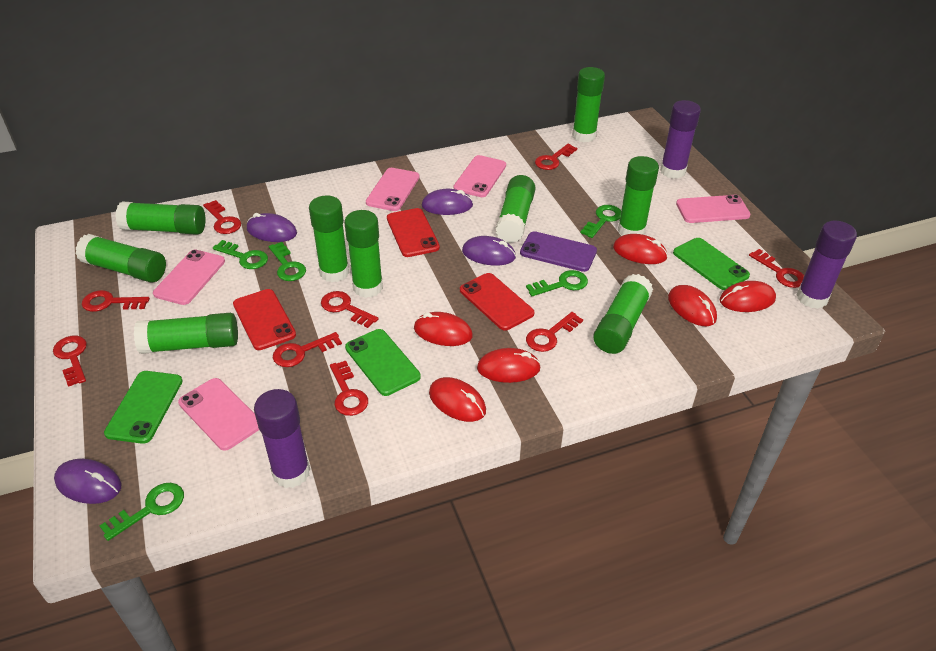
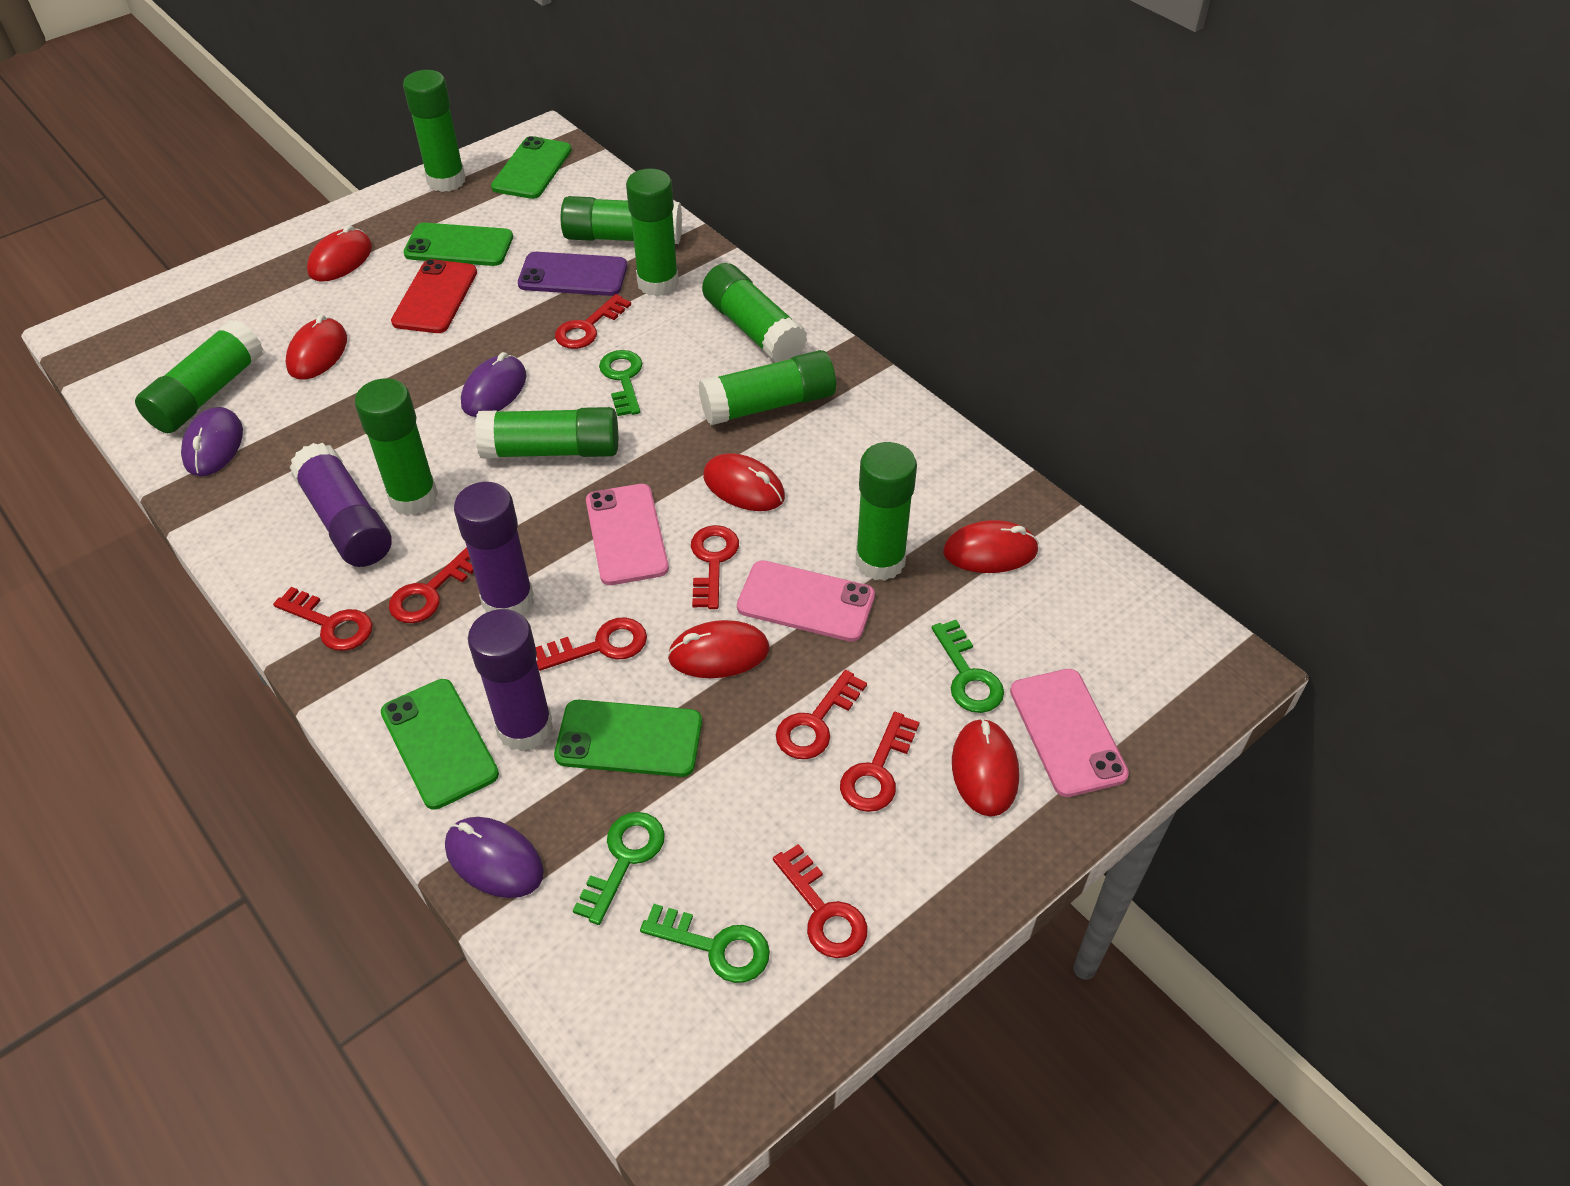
green key: [100,483,184,541] [213,240,268,269] [268,242,306,281] [526,270,588,296] [580,205,621,238] = 5 -> [573,812,665,925] [599,350,642,416] [640,904,770,983] [932,620,1004,713] = 4
green phone: [104,371,183,444] [345,329,421,396] [673,238,750,290] = 3 -> [381,679,499,810] [404,223,513,266] [491,136,572,199] [554,700,702,777] = 4
pink phone: [153,250,225,305] [178,378,259,451] [366,168,419,211] [454,155,506,197] [676,195,751,223] = 5 -> [586,484,669,585] [737,560,875,642] [1010,669,1129,797] = 3
purple mouse: [54,459,122,504] [247,213,297,242] [422,189,473,215] [462,236,516,266] = 4 -> [181,407,243,476] [445,817,544,898] [461,352,527,417] = 3
red key: [53,336,87,387] [82,290,150,312] [203,200,241,234] [273,332,342,367] [321,291,378,328] [330,361,368,416] [526,312,583,352] [535,144,577,170] [749,249,804,288] = 9 -> [273,587,372,651] [389,547,474,623] [536,617,647,671] [555,294,631,349] [691,525,739,609] [773,844,868,958] [776,670,867,759] [840,712,920,812] = 8
red phone: [233,289,296,350] [387,208,440,257] [460,273,534,331] = 3 -> [391,259,477,333] = 1

